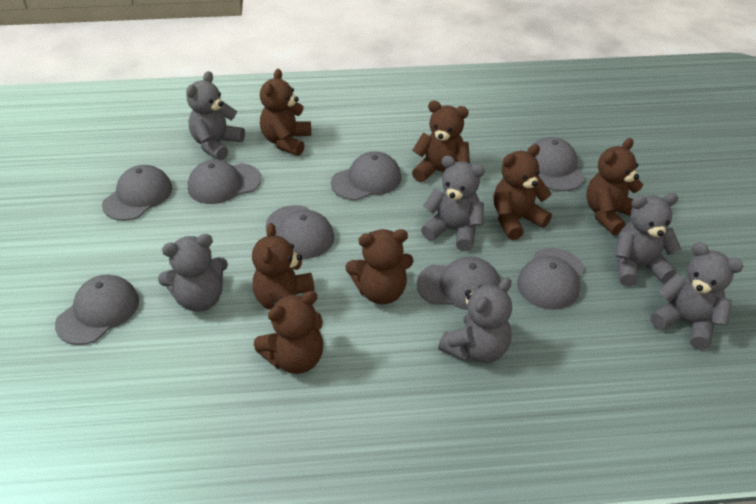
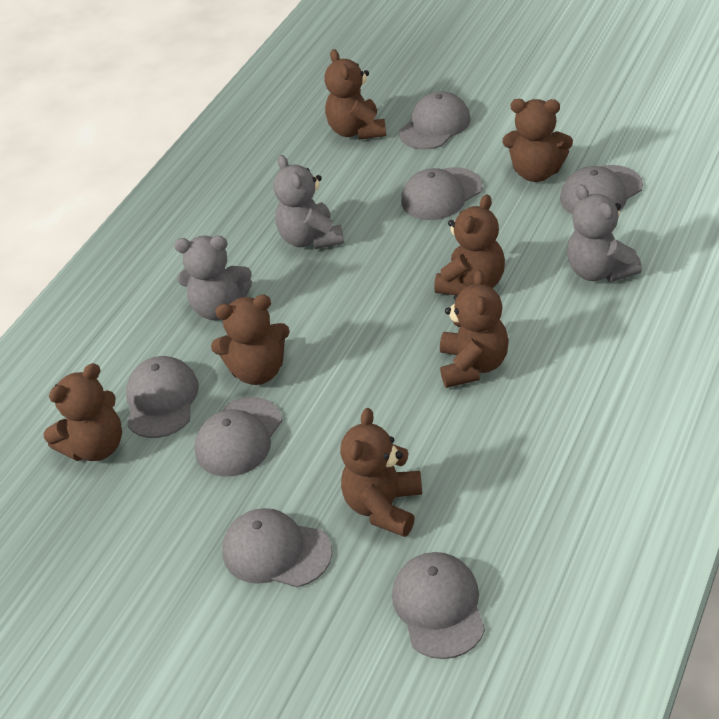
grey cap: [55,275,139,345] [102,165,172,221] [188,160,262,204] [266,205,334,259] [331,152,402,201] [417,257,501,310] [517,248,585,310] [527,137,585,191] = 8 -> [126,356,199,438] [194,397,282,477] [222,508,332,588] [392,552,485,659] [399,91,471,150] [401,167,483,220] [560,165,643,214] = 7
grey teddy bear: [158,234,228,312] [186,71,245,160] [421,156,485,251] [438,278,512,363] [615,193,681,286] [651,242,744,350] = 6 -> [174,236,252,320] [273,155,344,249] [567,184,642,282] = 3

